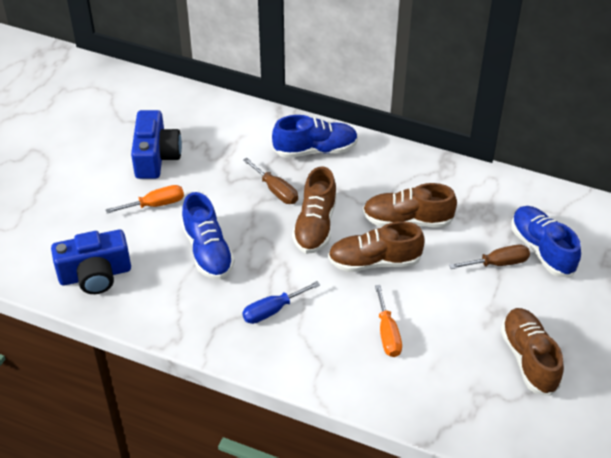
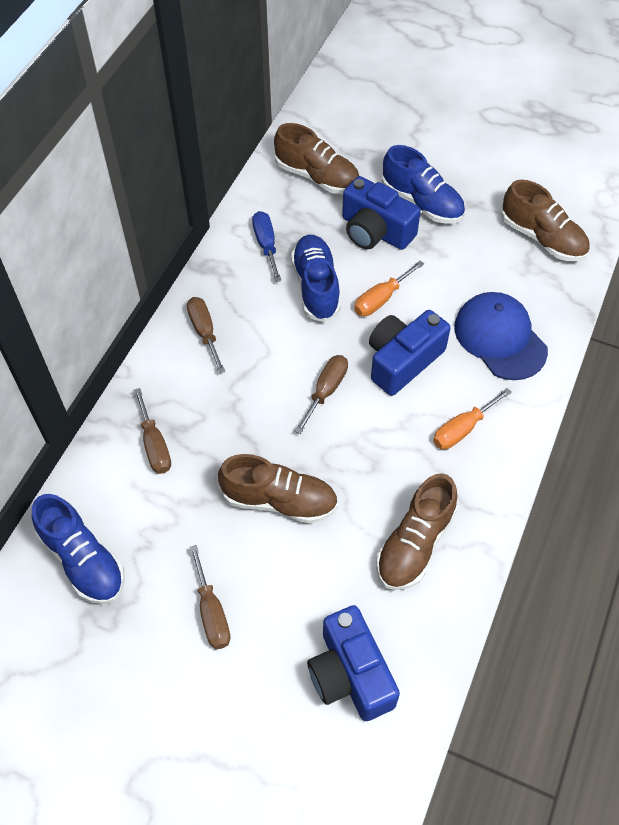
blue camera: [51,230,131,294] [131,110,182,179] = 2 -> [307,605,400,721] [342,176,421,250] [369,310,451,396] = 3
blue cap: none = 0 -> [454,292,548,380] = 1
brown screwdriver: [243,158,298,204] [449,245,530,269] = 2 -> [134,388,171,474] [187,297,225,374] [190,545,231,649] [295,355,348,434] = 4

